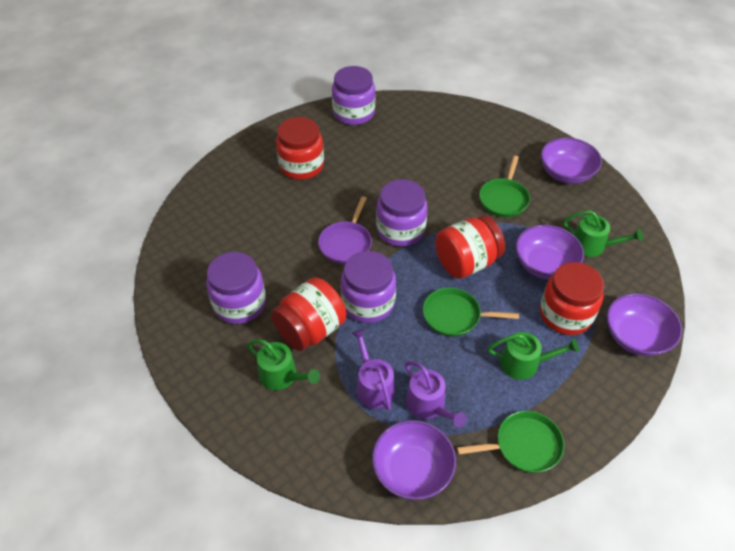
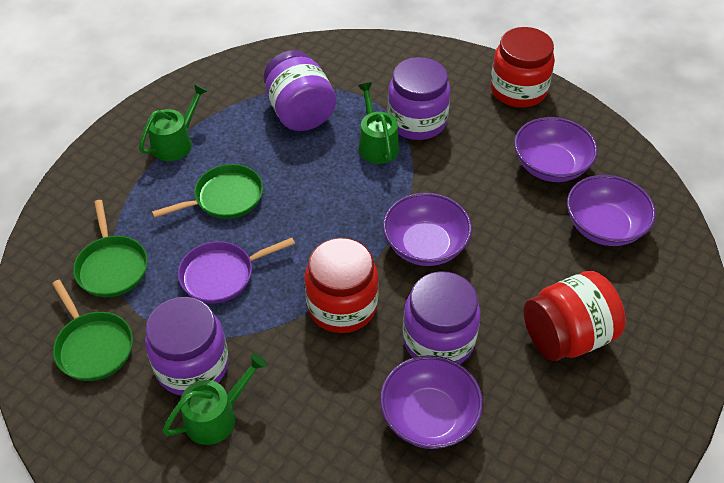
purple watering can: [352,329,395,411] [405,361,467,428] = 2 -> none = 0
red jar: [271,277,347,351] [276,117,324,180] [435,215,505,279] [540,262,604,335] = 4 -> [305,238,379,333] [490,27,555,108] [524,271,626,361] = 3

